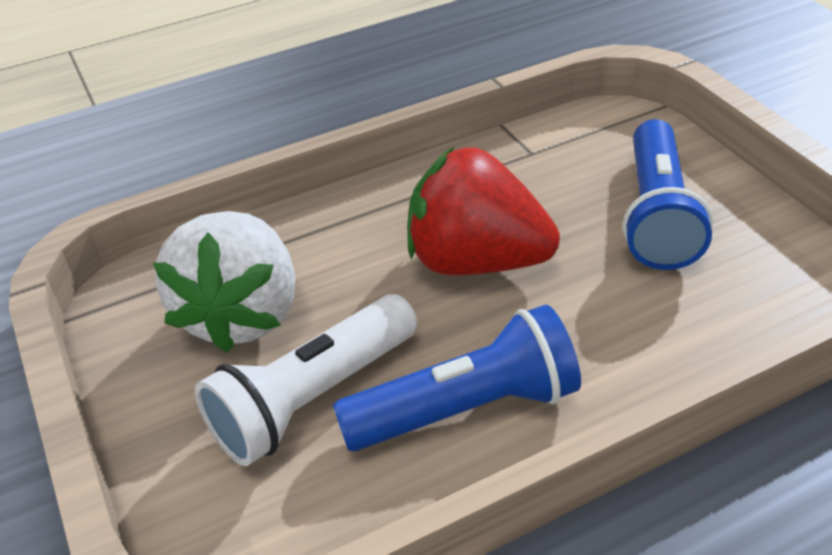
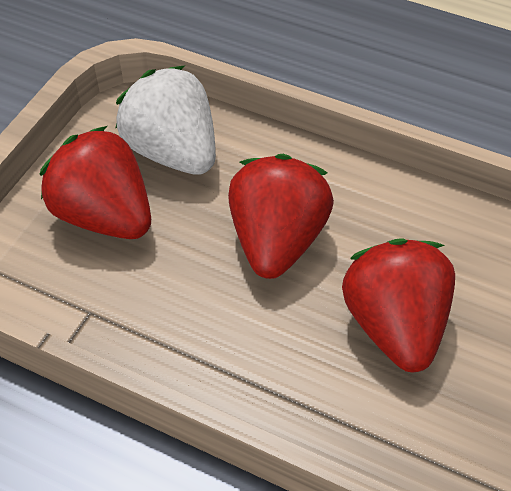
blue flashlight: [333,305,581,452] [623,119,713,270] = 2 -> none = 0
red strawberry: [407,147,560,275] = 1 -> [40,126,151,239] [228,154,334,279] [342,238,455,372] = 3
white flashlight: [195,294,417,466] = 1 -> none = 0

